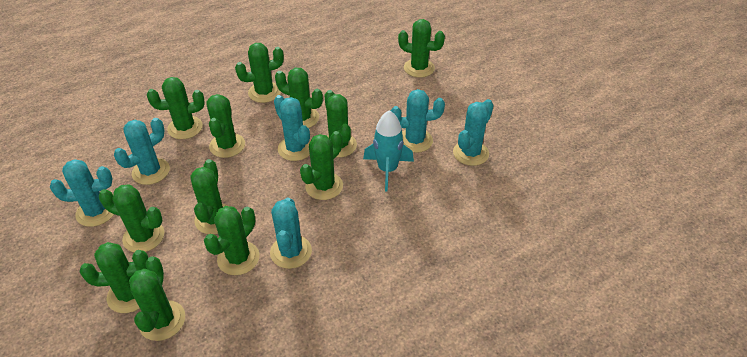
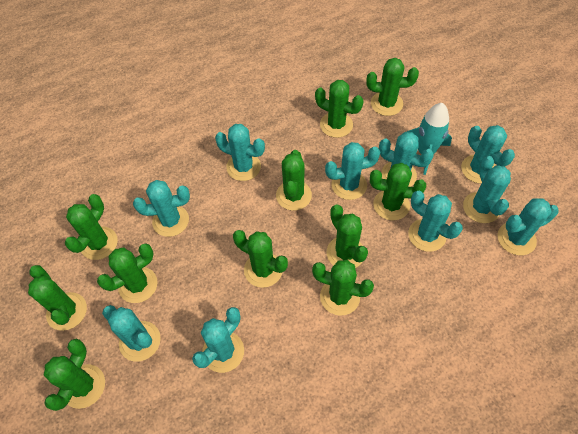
green cactus: [80,242,149,313] [99,184,164,252] [129,256,185,341] [147,77,205,139] [190,159,228,234] [204,206,260,275] [206,94,245,158] [235,43,284,103] [275,68,323,128] [300,131,343,200] [325,90,357,158] [398,19,445,78] = 12 -> [28,265,87,331] [44,339,105,411] [65,194,118,260] [97,243,158,303] [233,230,288,288] [276,150,312,211] [312,260,374,316] [315,80,364,138] [326,205,368,268] [366,58,419,116] [370,163,426,220] = 11
turquoise cactus: [50,159,114,227] [114,118,170,185] [270,197,312,269] [274,95,311,161] [390,89,445,153] [453,99,493,166] = 6 -> [102,305,161,362] [133,180,190,237] [192,307,244,373] [215,124,265,181] [325,142,380,200] [379,132,434,187] [408,191,463,252] [461,125,515,184] [463,156,511,223] [498,198,559,255] = 10

